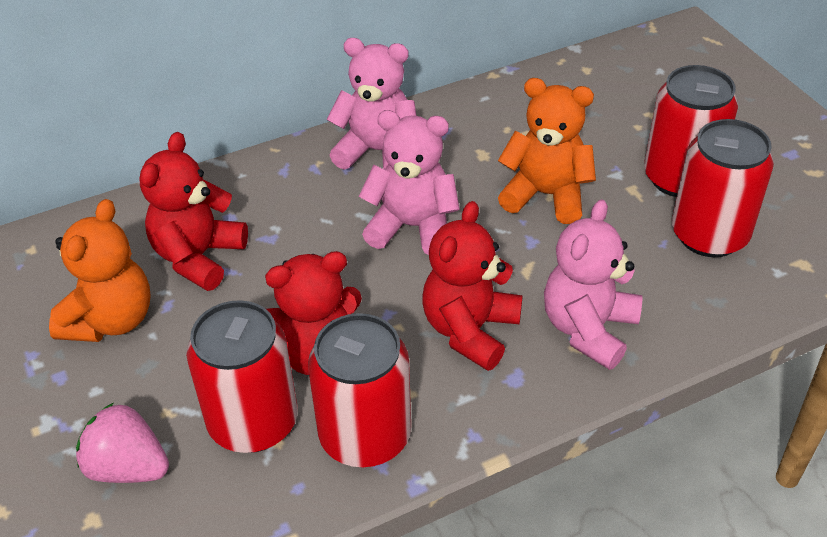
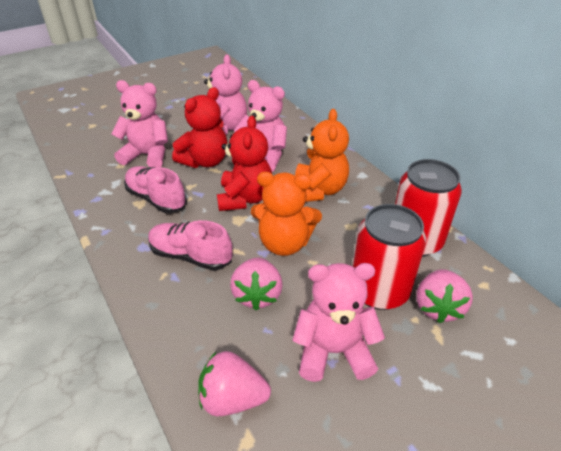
pink shoe: none = 0 -> [124,166,187,213] [148,220,233,271] = 2
pink strawberry: [76,403,169,483] = 1 -> [198,351,271,416] [230,257,283,311] [416,269,473,323] = 3
pink teddy bear: [326,38,417,170] [358,110,460,255] [544,199,643,370] = 3 -> [111,80,168,168] [204,55,247,135] [233,80,287,172] [292,263,385,382] = 4
red can: [186,300,298,453] [308,313,411,467] [644,65,738,197] [672,119,774,257] = 4 -> [352,204,426,310] [395,159,462,257] = 2
red teddy bear: [139,132,248,291] [265,251,362,375] [423,201,523,371] = 3 -> [172,87,227,168] [217,116,272,211] = 2

